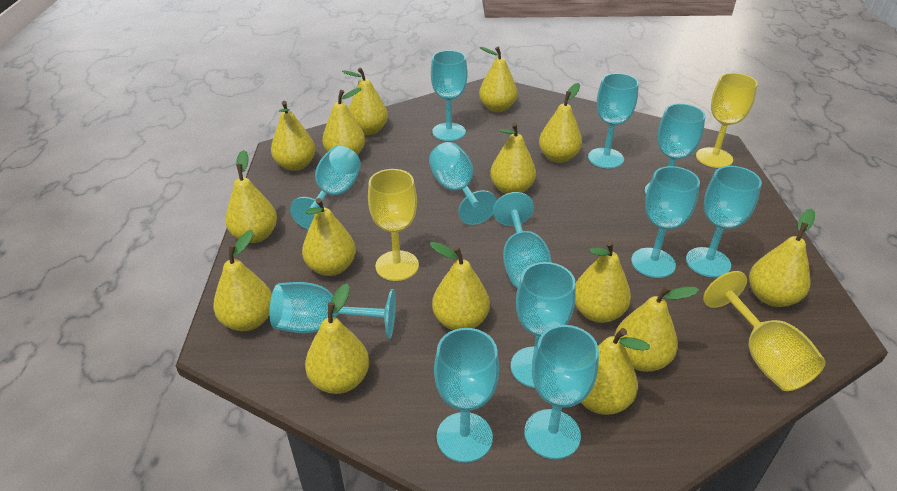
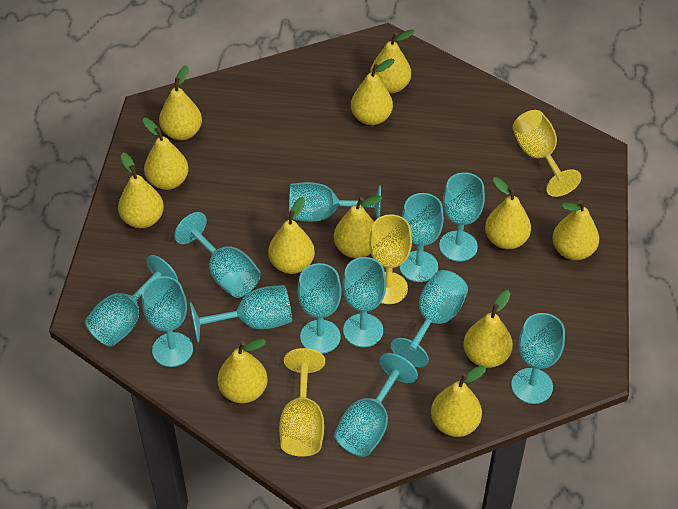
yellow pear: [213,230,272,331] [225,150,277,243] [271,101,315,171] [302,198,356,276] [305,283,369,394] [322,87,365,155] [342,68,388,135] [430,242,490,330] [479,47,517,112] [490,123,536,194] [539,83,582,163] [575,241,631,323] [580,328,650,415] [614,285,699,372] [749,209,815,307] = 15 -> [118,152,164,228] [143,118,189,190] [159,65,202,140] [217,339,268,403] [268,197,315,274] [334,196,383,258] [351,59,394,125] [370,30,415,93] [431,365,486,437] [463,290,513,368] [485,177,531,249] [552,200,599,260] = 12

